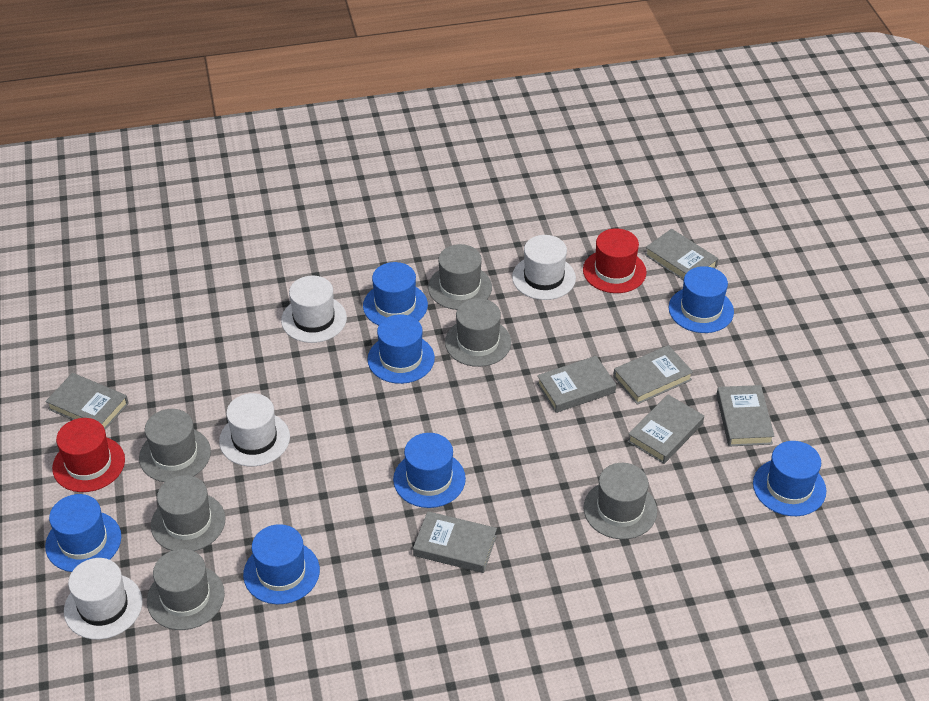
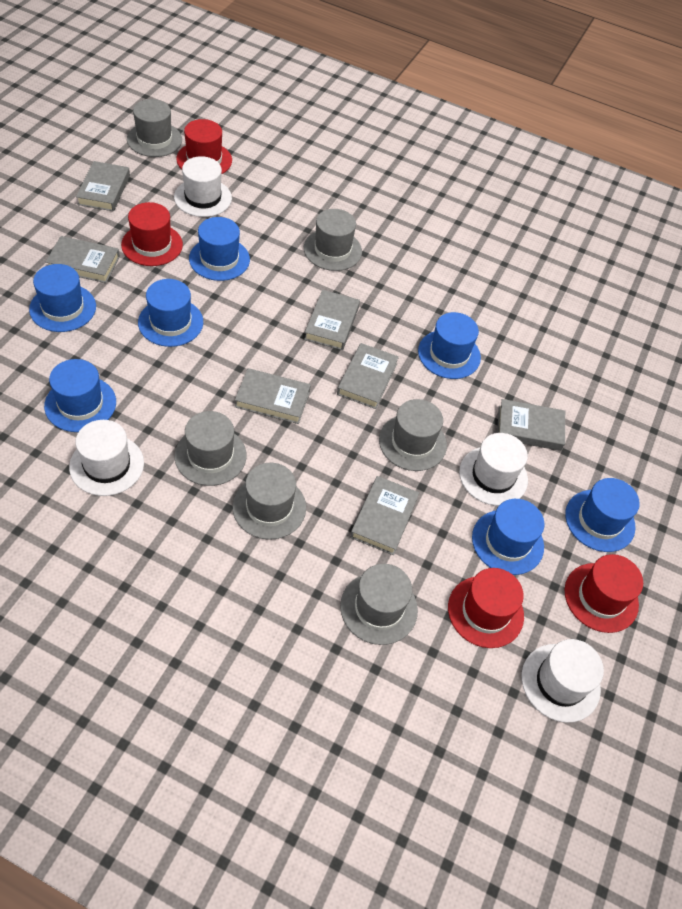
red hat: [52,418,125,492] [583,228,647,293] = 2 -> [121,202,183,266] [176,119,232,174] [448,568,524,648] [565,554,643,633] = 4

